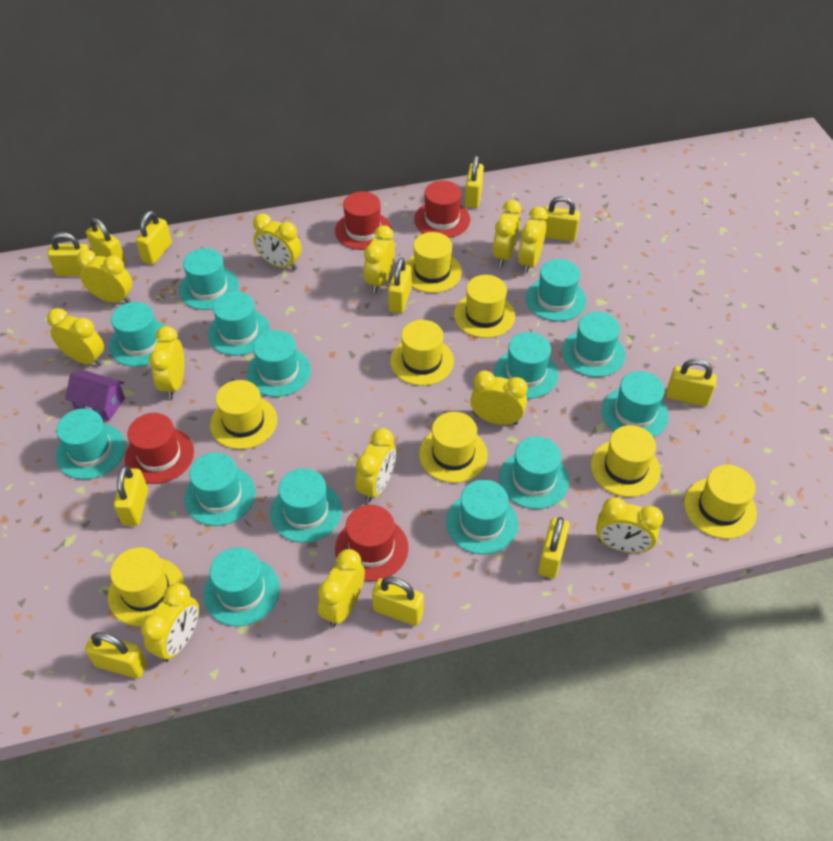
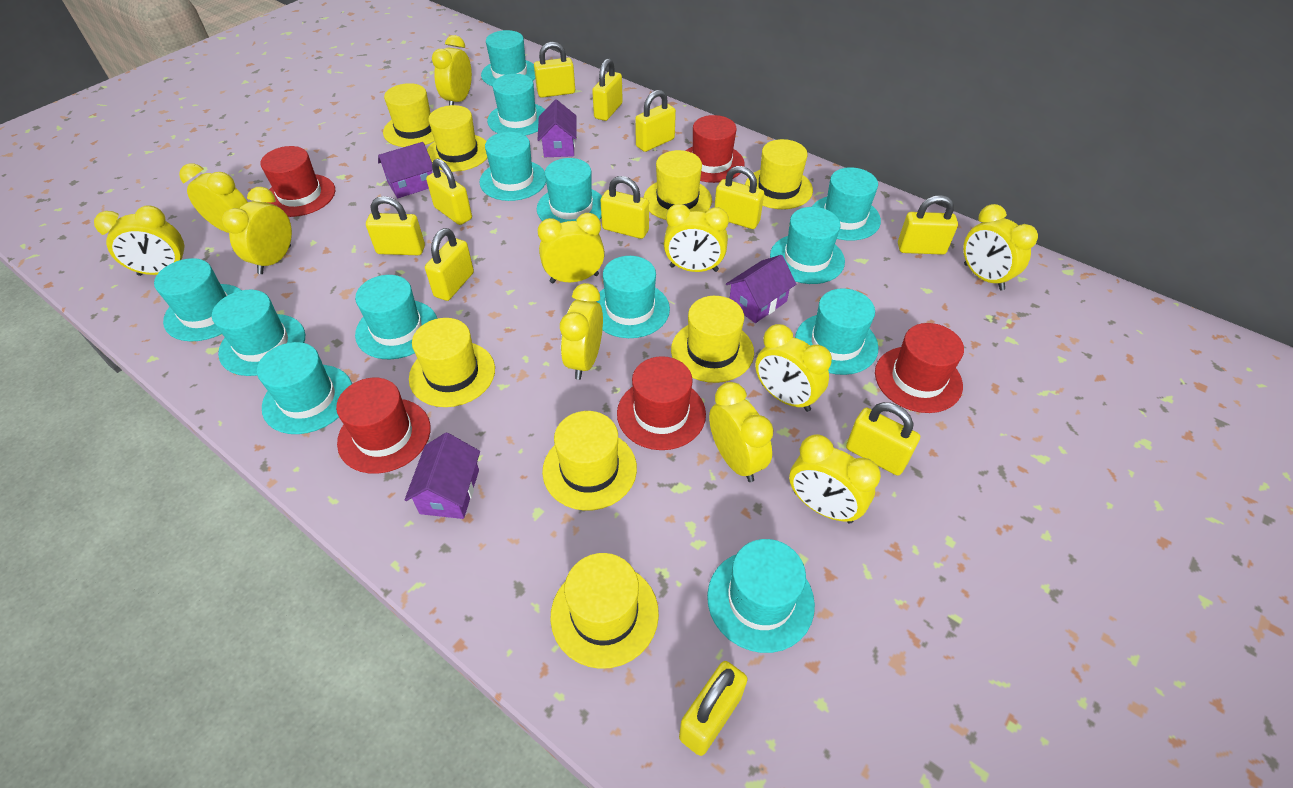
purple house: [65,371,125,421] = 1 -> [378,142,433,198] [404,433,480,519] [538,99,577,157] [726,255,796,323] = 4
red hat: [125,413,194,484] [335,191,392,250] [335,505,408,581] [414,180,470,238] = 4 -> [261,146,335,217] [336,378,431,474] [617,356,706,450] [686,115,745,183] [875,323,964,413] = 5
turquoise hat: [56,408,126,479] [109,302,166,367] [179,248,239,310] [184,453,256,526] [204,547,280,626] [208,291,270,356] [247,330,311,397] [270,468,342,543] [446,480,518,555] [494,332,558,399] [499,437,569,509] [526,259,586,321] [562,312,625,377] [602,371,669,437] = 14 -> [154,258,241,341] [212,290,305,376] [257,342,352,434] [355,275,437,359] [480,132,546,201] [481,30,535,86] [487,74,545,136] [537,158,602,223] [596,256,670,338] [707,539,815,653] [770,207,845,284] [795,288,879,375] [812,167,881,241] = 13
yellow clock: [47,308,104,366] [77,250,132,303] [141,583,199,662] [149,326,185,399] [253,214,302,270] [318,549,365,627] [355,428,396,503] [364,225,395,293] [470,371,528,425] [493,200,521,267] [518,207,548,273] [596,497,663,553] = 12 -> [94,205,184,276] [179,164,248,233] [222,187,292,274] [432,35,472,105] [538,213,605,283] [560,283,603,380] [664,204,729,272] [709,382,774,482] [755,324,832,412] [789,434,881,524] [963,204,1038,290] = 11

